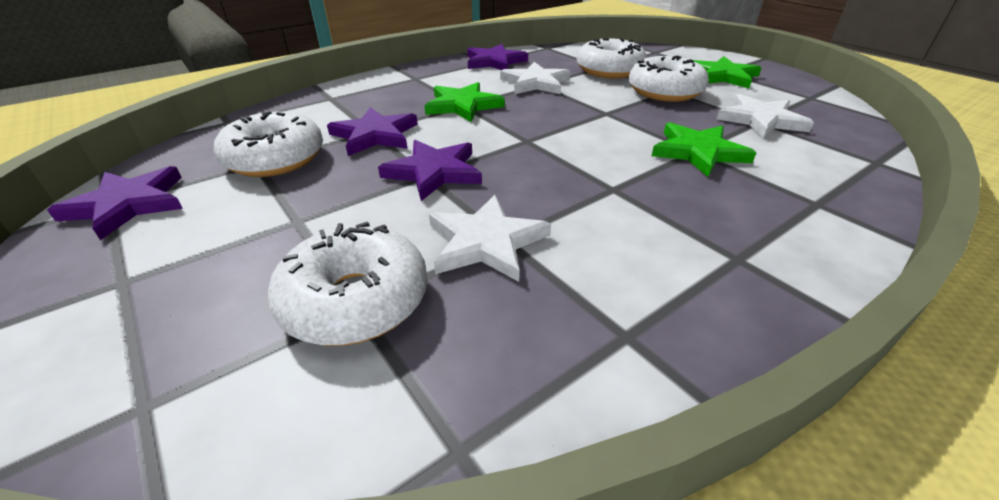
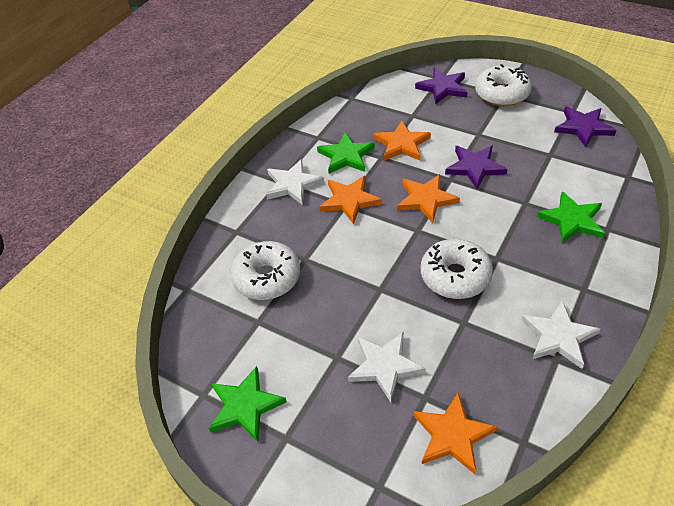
orange star: none = 0 -> [319,176,382,224] [373,121,431,161] [397,174,460,223] [413,392,497,474] = 4
purple star: [47,166,183,240] [327,107,418,156] [378,140,482,201] [467,44,528,70] = 4 -> [415,68,468,104] [445,146,508,189] [554,107,617,147] = 3
white donut: [214,111,323,177] [268,222,428,346] [577,38,647,78] [629,56,709,102] = 4 -> [231,241,300,300] [421,239,493,299] [475,64,532,106] = 3

